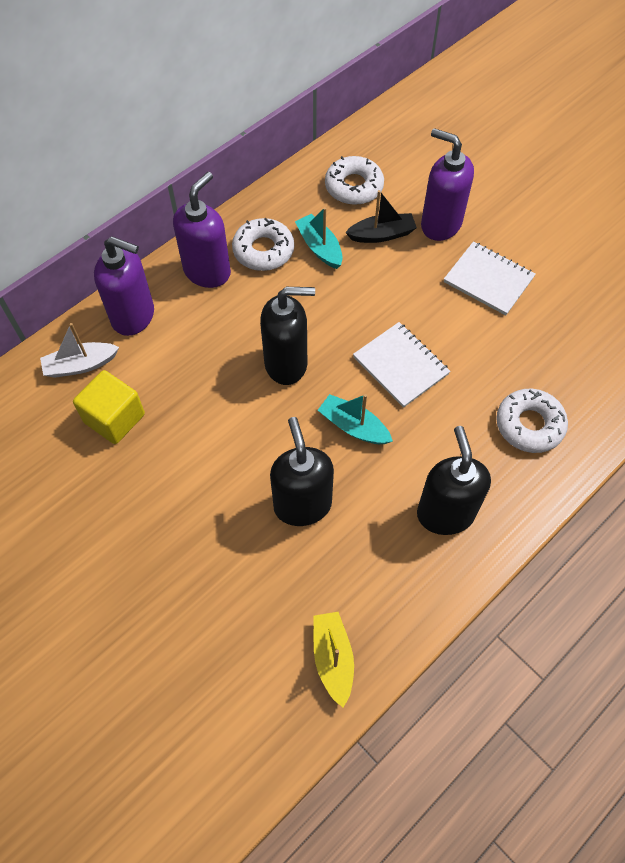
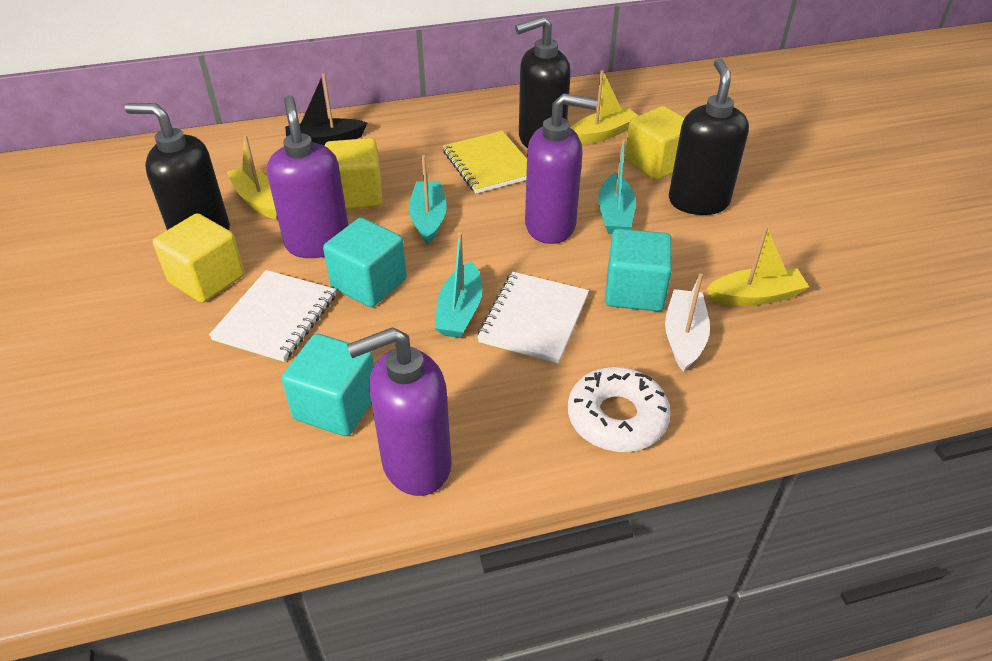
turquoise boat: [295,207,343,269] [318,394,393,444] = 2 -> [409,155,447,245] [435,232,483,338] [598,139,636,234] = 3
turquoise cube: none = 0 -> [281,334,374,436] [323,218,407,307] [605,229,672,311] = 3
white donut: [232,218,294,271] [325,156,384,205] [496,389,568,453] = 3 -> [568,367,671,452] = 1
yellow boat: [314,612,354,707] = 1 -> [227,135,277,219] [571,70,639,144] [707,226,809,306] = 3
yellow cube: [73,370,145,444] = 1 -> [153,213,244,303] [325,138,383,209] [625,106,684,180] = 3
yellow notebook: none = 0 -> [443,131,527,194] = 1

